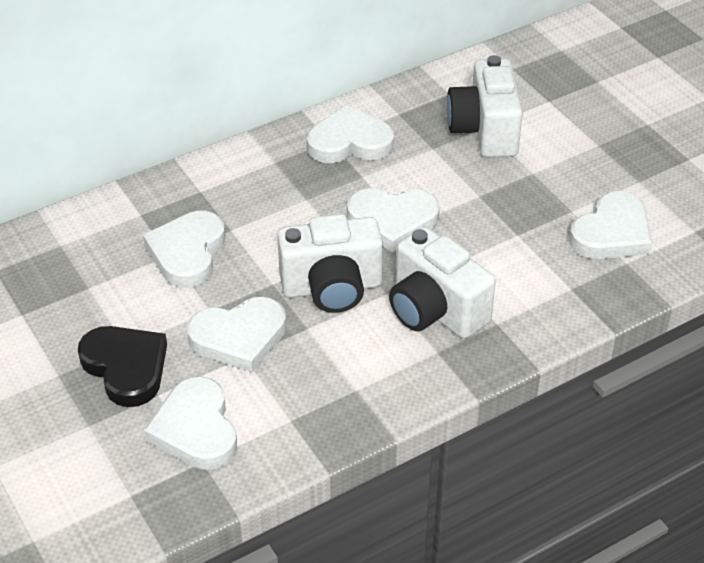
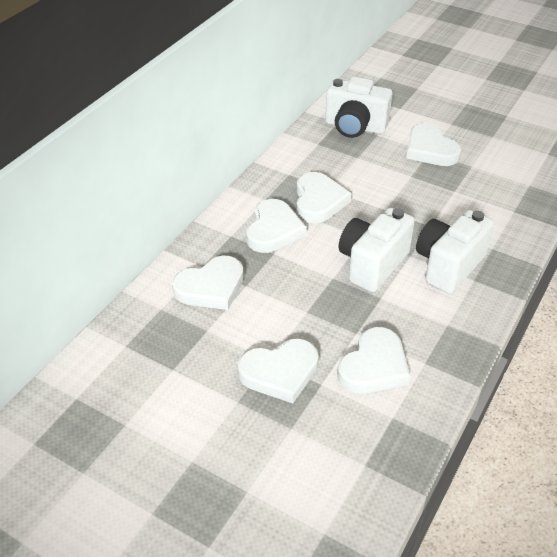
black heart: [78,326,167,407] = 1 -> none = 0

